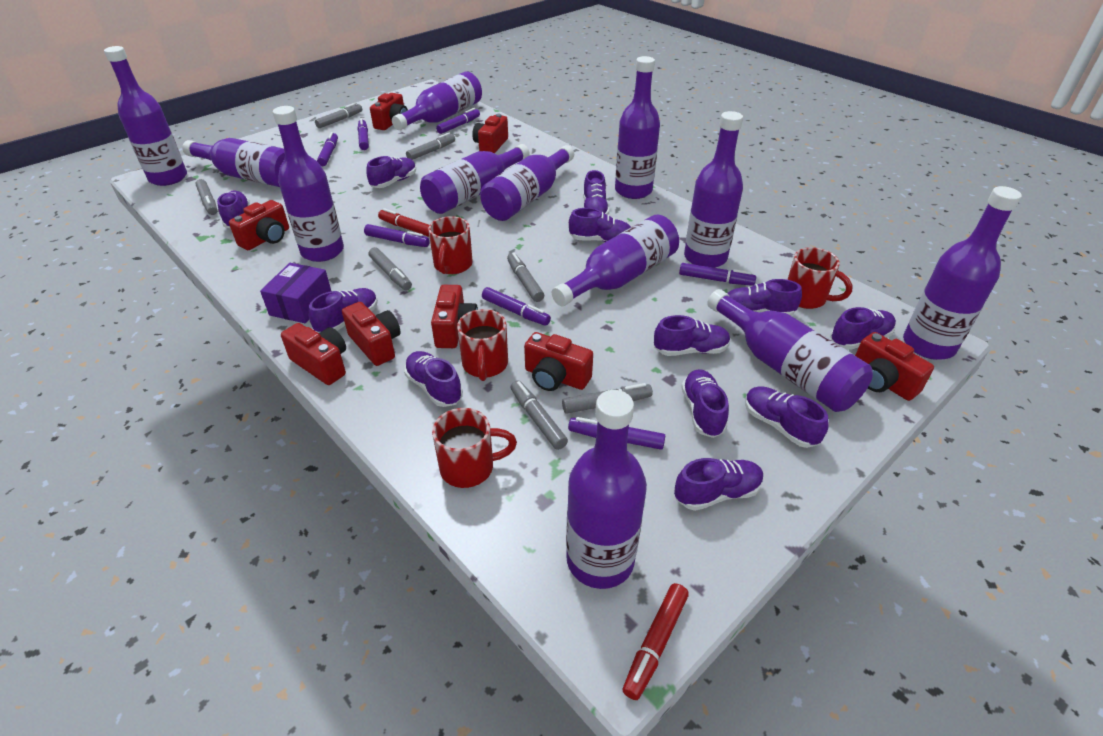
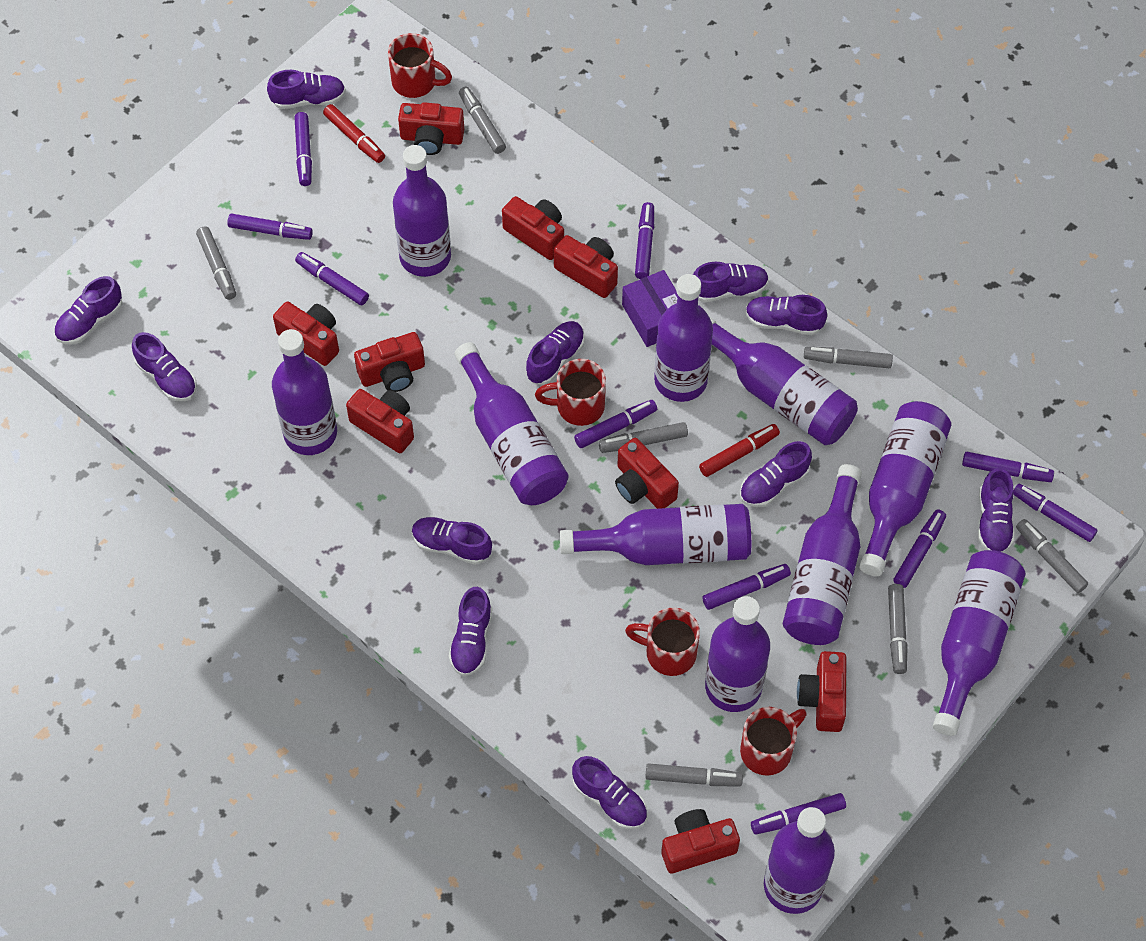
purple bottle: [104,46,187,186] [183,138,285,187] [273,106,344,262] [392,71,482,130] [420,144,530,214] [480,145,574,221] [552,215,679,306] [566,390,647,589] [615,56,660,199] [684,111,743,268] [707,289,873,412] [903,186,1022,360] = 12 -> [272,329,337,455] [393,145,451,277] [455,342,568,505] [560,504,751,565] [654,274,713,402] [705,596,770,712] [709,317,858,445] [764,807,835,914] [783,464,862,645] [859,401,951,576] [933,550,1025,736] = 11
purple marker: [317,132,338,166] [358,118,369,150] [364,224,430,247] [436,108,480,134] [482,287,551,326] [568,417,665,450] [679,263,756,286] = 7 -> [227,214,313,240] [294,112,312,186] [295,252,369,305] [574,400,657,448] [635,202,654,279] [702,564,791,610] [751,793,846,834] [894,509,946,588] [962,452,1054,482] [1013,484,1098,542] = 10
purple shoe: [217,191,250,228] [309,288,378,333] [366,156,416,188] [404,351,463,407] [569,208,631,242] [583,170,609,215] [654,315,731,356] [674,458,764,511] [681,369,729,438] [727,279,802,316] [745,386,829,448] [830,307,896,350] = 12 -> [54,276,123,344] [132,332,197,401] [267,70,346,109] [412,517,492,565] [449,587,492,676] [526,321,585,385] [572,756,647,829] [693,262,769,302] [740,441,812,507] [745,295,827,335] [978,468,1015,553] = 11
red camera: [229,200,289,250] [281,323,346,385] [342,302,401,366] [370,93,408,130] [431,285,478,348] [472,114,508,153] [524,332,593,391] [855,332,934,401] = 8 -> [273,302,339,366] [346,389,414,453] [354,332,425,392] [398,102,464,155] [502,196,564,260] [554,235,618,298] [615,438,679,509] [661,809,740,873] [797,651,846,732] = 9

